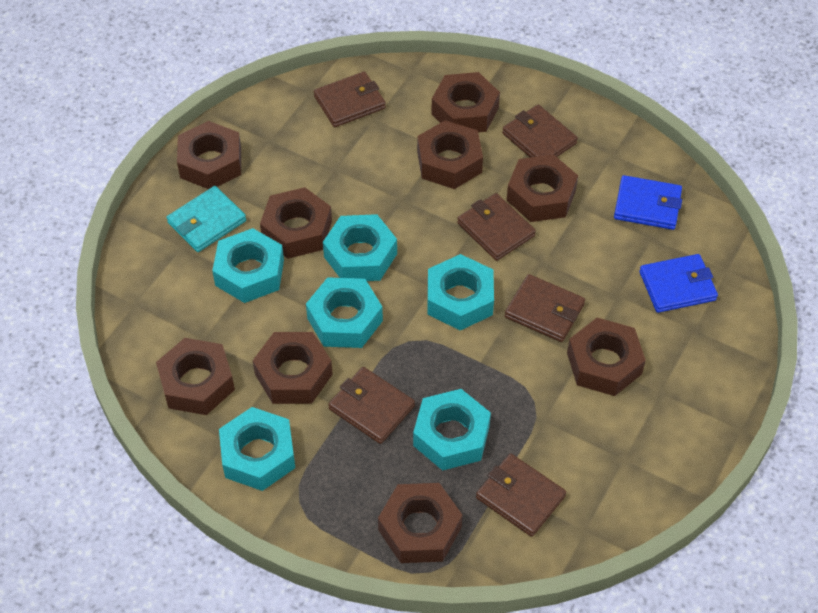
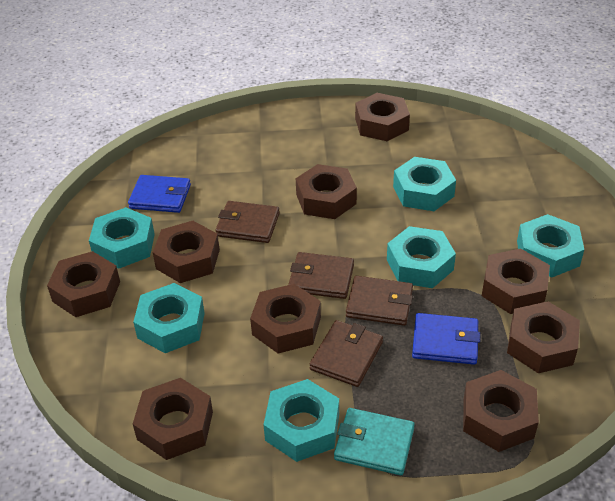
brown wallet: [314,72,386,127] [328,367,415,444] [457,193,536,261] [476,454,566,537] [502,105,578,158] [505,274,585,342] = 6 -> [215,201,280,243] [288,252,354,299] [310,320,383,387] [346,276,413,326] = 4

